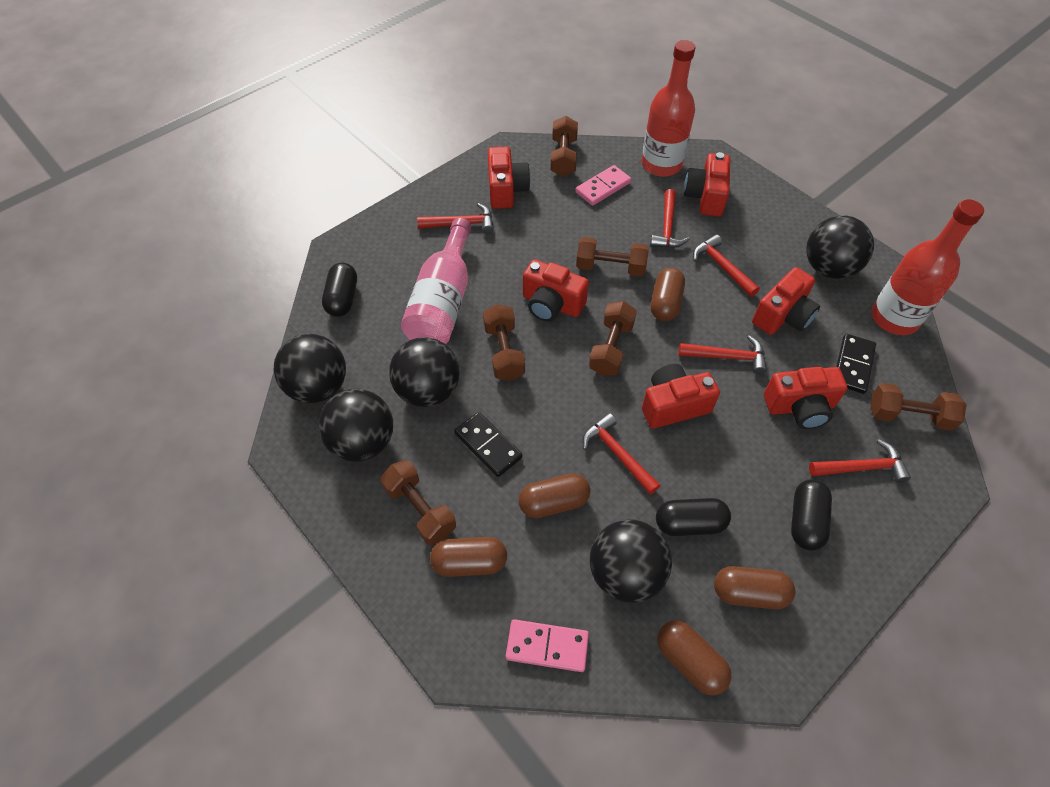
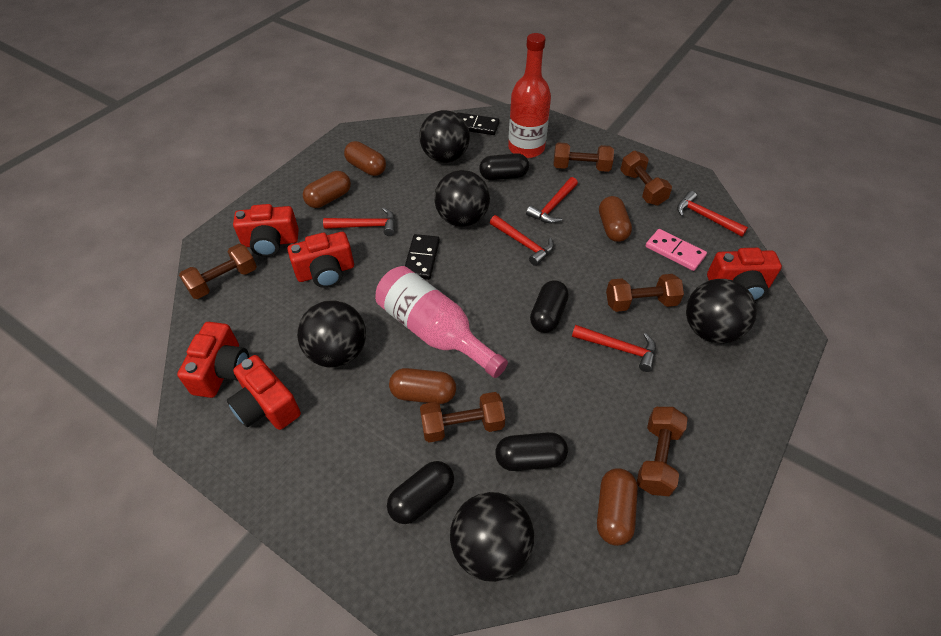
black capsule: [322,262,357,317] [656,498,731,536] [791,479,832,551] = 3 -> [387,461,454,524] [479,153,529,180] [495,432,568,471] [530,280,569,333] = 4
pink domino: [506,619,589,672] [575,165,631,206] = 2 -> [645,229,707,271] = 1
red bottle: [641,40,696,177] [871,199,984,335] = 2 -> [508,33,551,158] = 1
red camera: [488,147,531,209] [523,259,589,322] [642,364,720,429] [684,152,730,217] [752,267,820,335] [764,367,847,429] = 6 -> [177,322,249,398] [227,355,301,430] [233,204,299,257] [287,232,354,288] [707,248,782,301] = 5
red hammer: [417,203,494,234] [582,413,661,495] [650,189,690,248] [679,335,767,374] [693,235,760,297] [809,439,911,483] = 6 -> [323,208,395,236] [490,215,554,266] [526,177,578,224] [572,325,656,372] [677,191,748,237] = 5

